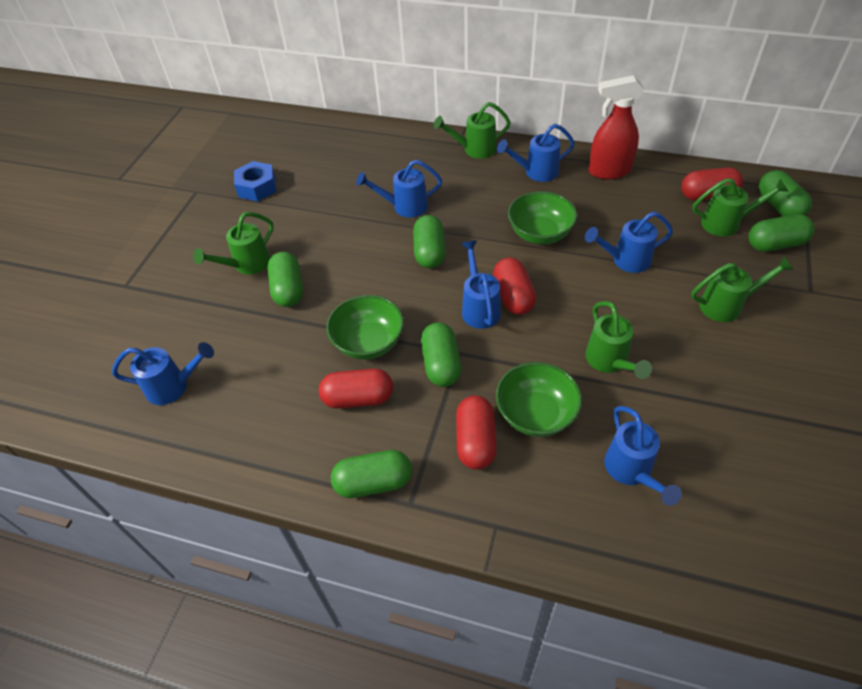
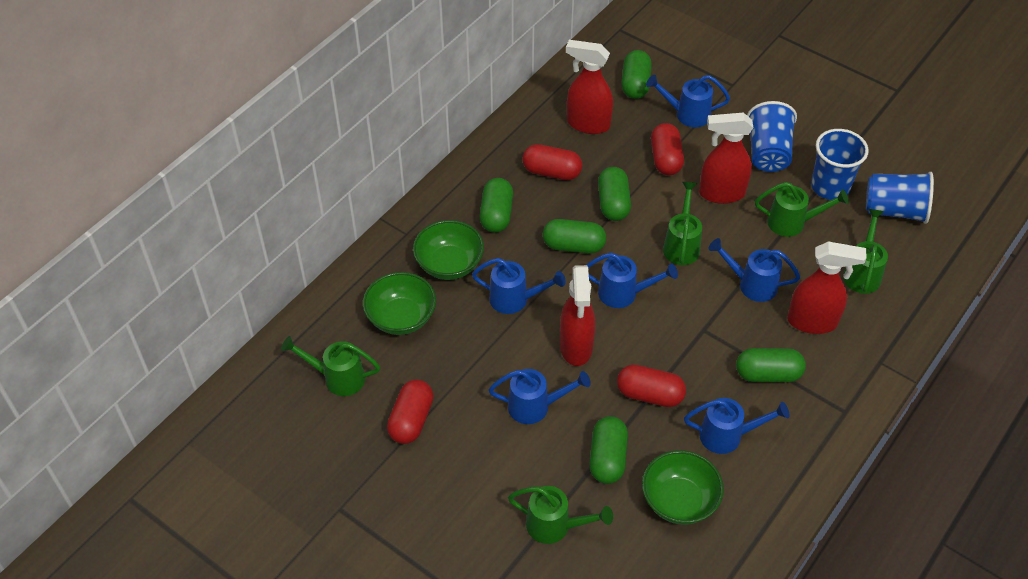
blue cup: none = 0 -> [747,101,797,172] [811,129,869,200] [866,172,934,224] = 3
blue nut: [234,161,276,202] = 1 -> none = 0
red spray bottle: [589,75,644,179] = 1 -> [560,265,595,366] [566,40,613,134] [699,113,753,204] [787,241,867,334] = 4

